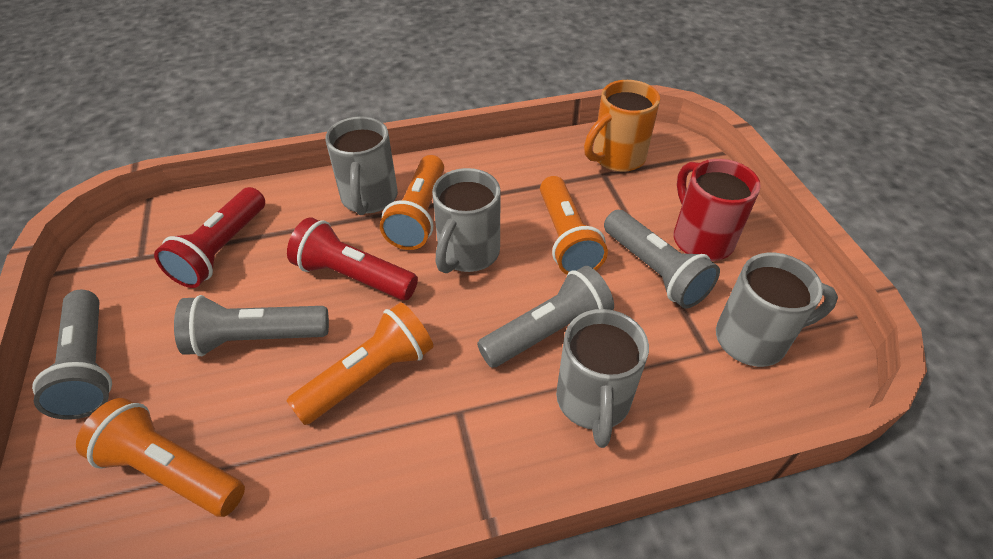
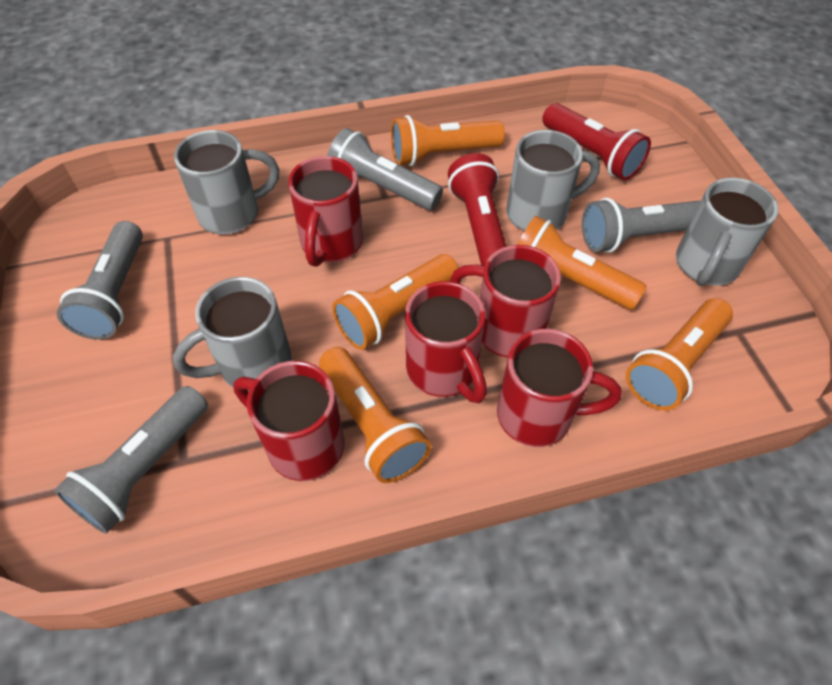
orange flashlight: [76,398,245,517] [287,302,433,425] [380,155,444,250] [540,176,608,275] = 4 -> [319,347,431,483] [332,254,458,350] [391,115,505,166] [517,216,647,310] [626,298,733,411] = 5
orange mug: [584,80,660,172] = 1 -> none = 0
red mug: [674,159,761,261] = 1 -> [233,361,344,481] [288,156,363,267] [405,281,487,403] [450,245,561,358] [497,329,622,447] = 5

